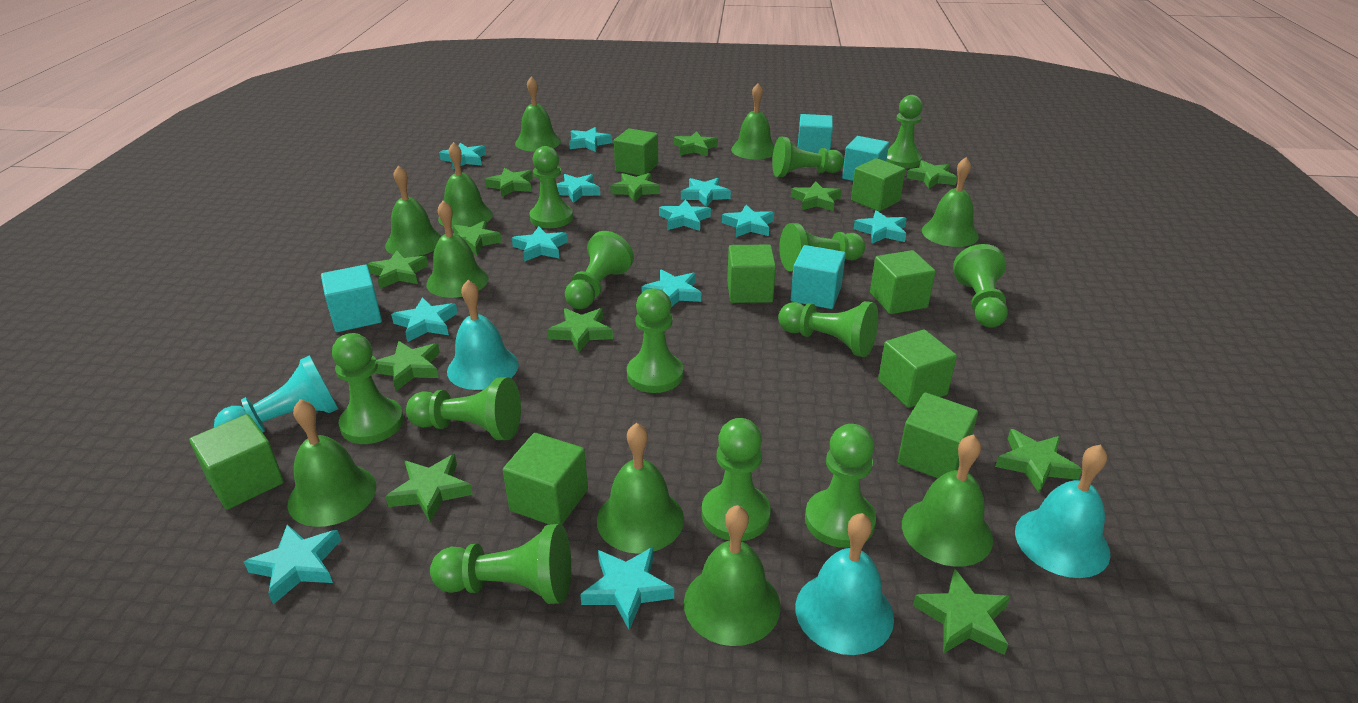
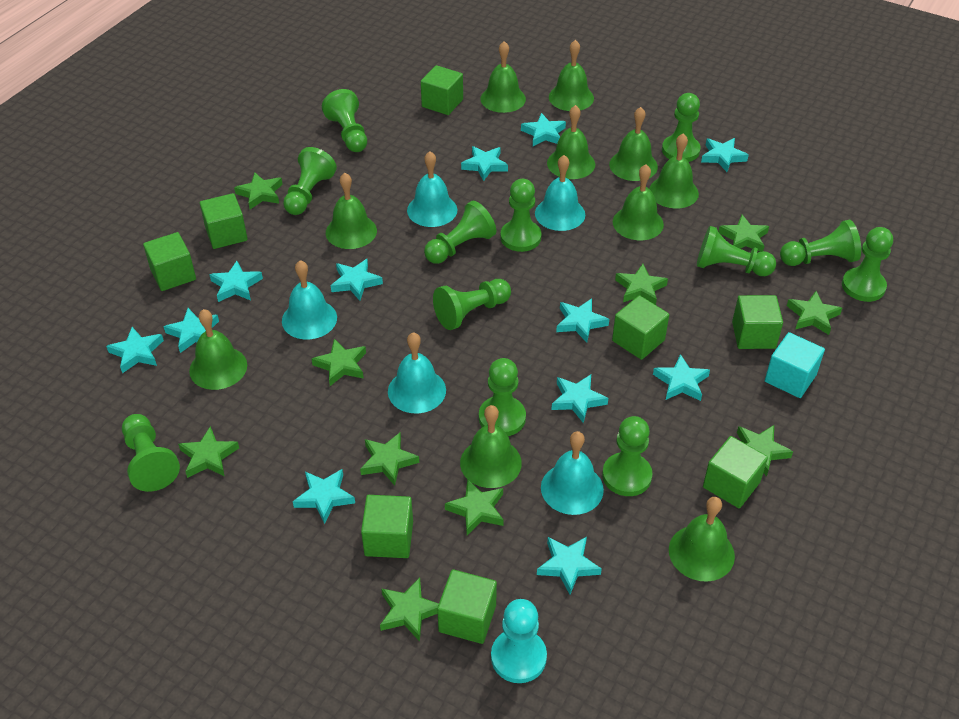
green pawn: [332,333,404,444] [406,377,521,440] [430,524,571,604] [530,146,573,228] [565,231,634,309] [627,288,683,393] [702,418,771,541] [772,137,844,177] [778,301,878,357] [779,223,865,271] [805,424,876,548] [886,95,923,168] [953,244,1008,328] = 13 -> [122,414,180,492] [283,147,337,215] [322,89,367,152] [424,200,496,264] [433,279,511,330] [479,358,526,436] [500,179,541,252] [602,416,653,496] [662,93,701,162] [697,226,776,276] [780,220,861,266] [842,227,893,302] = 12
green star: [367,251,429,289] [375,341,440,391] [385,454,473,522] [453,220,502,255] [484,168,533,197] [547,308,613,353] [610,173,660,202] [674,131,718,156] [791,181,842,211] [907,160,957,188] [913,569,1010,655] [995,429,1082,493] = 12 -> [178,426,239,478] [234,172,283,209] [312,339,366,386] [360,433,419,486] [380,577,439,641] [445,479,504,535] [615,264,668,305] [718,215,769,252] [737,425,793,477] [787,291,842,335] = 10
turquoise bell: [447,280,519,390] [795,513,894,655] [1015,445,1111,578] = 3 -> [282,260,337,340] [388,332,446,413] [407,151,457,227] [535,155,585,231] [541,431,604,515] = 5
turquoise cube: [321,265,382,332] [791,245,846,309] [798,114,833,153] [842,136,889,181] = 4 -> [765,332,825,398] = 1

